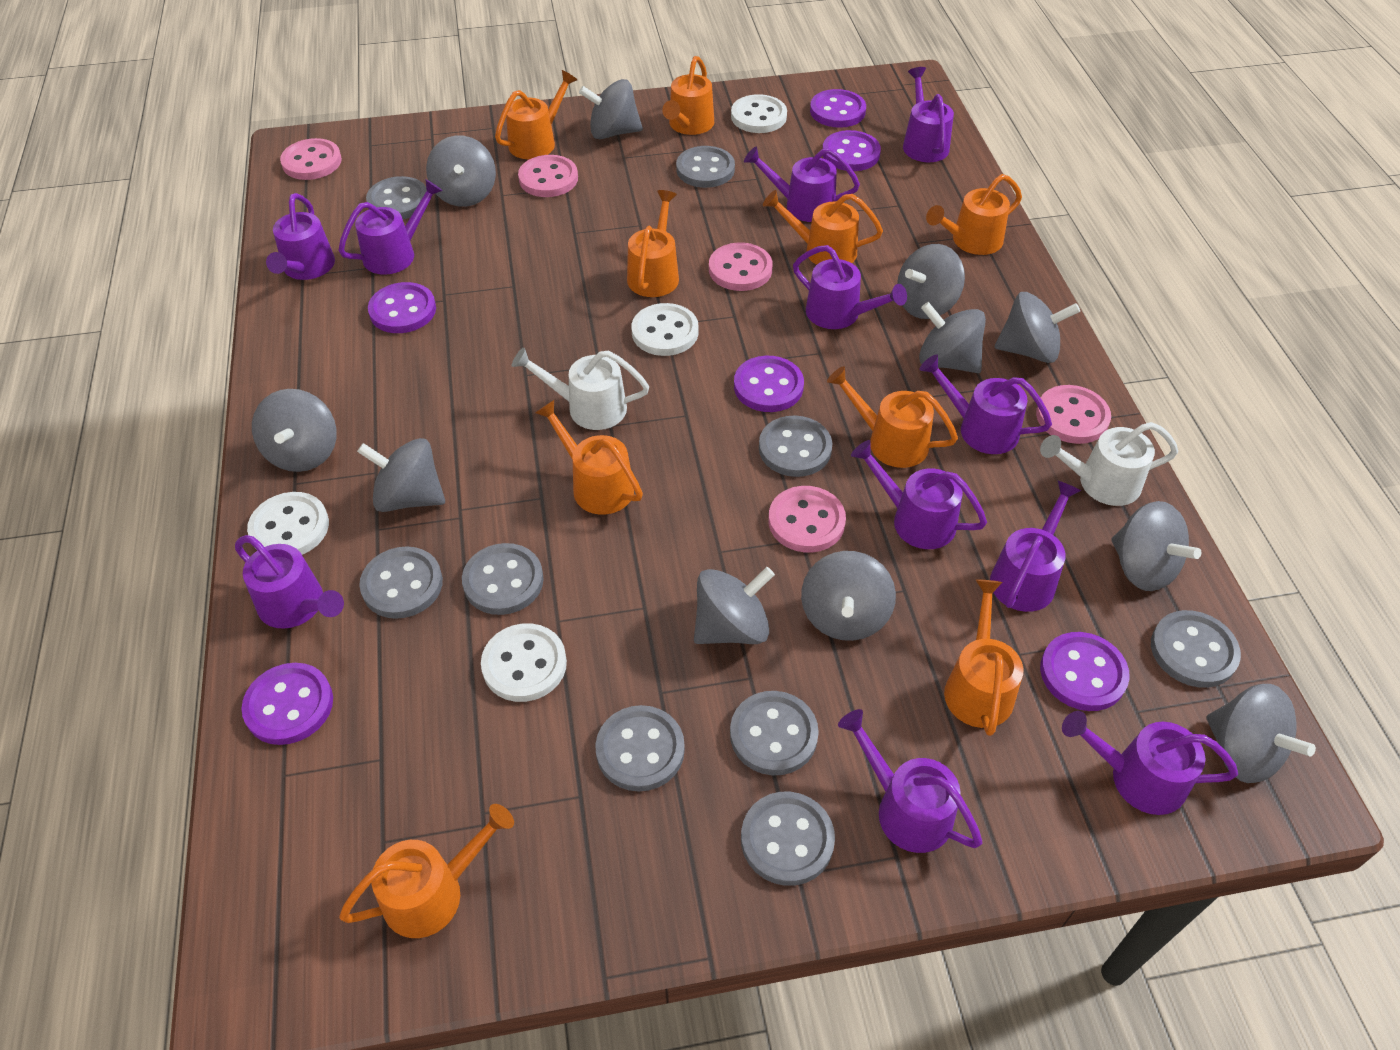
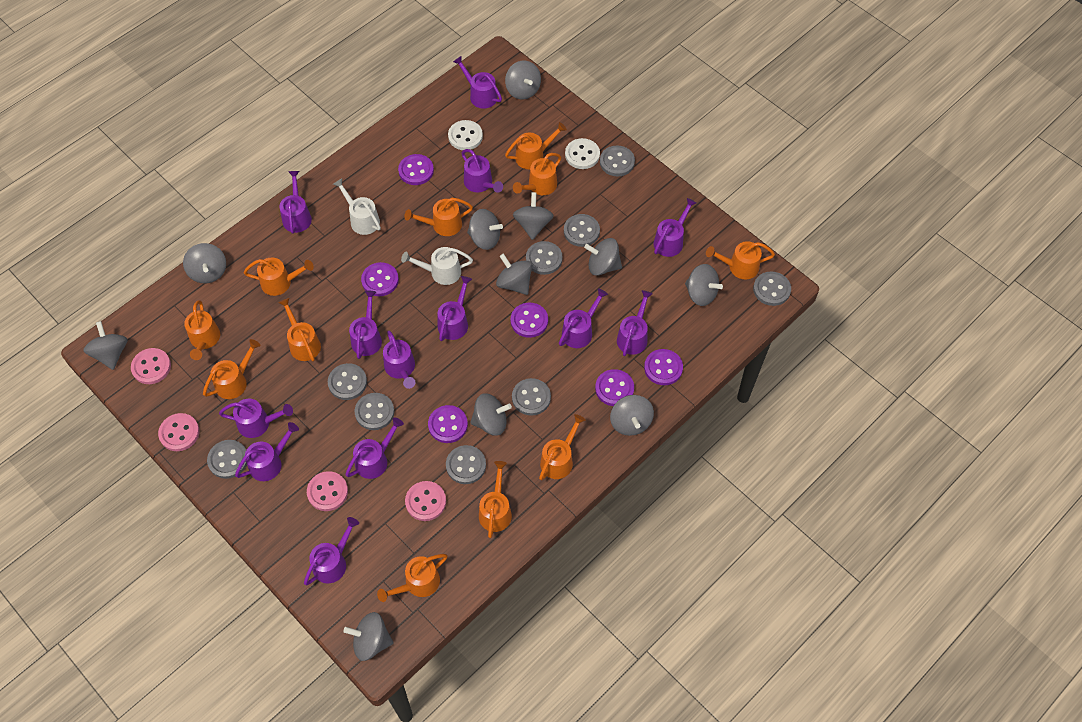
orange watering can: [339,804,514,938] [495,70,577,159] [535,400,643,515] [627,190,679,297] [662,56,714,135] [763,190,883,265] [827,366,958,468] [926,174,1022,255] [944,579,1023,736] = 9 -> [184,300,220,360] [203,339,261,399] [244,257,314,296] [278,298,321,362] [377,554,448,602] [404,198,473,236] [479,461,512,538] [505,122,567,169] [513,153,561,195] [539,414,586,480] [706,241,775,279] = 11
pink button: [280,138,342,180] [518,155,578,197] [709,243,773,291] [768,486,846,552] [1036,385,1111,444] = 5 -> [131,348,171,384] [158,413,200,451] [307,471,348,511] [405,481,446,521] = 4
purple watering can: [235,535,344,629] [266,193,335,280] [338,179,443,275] [744,147,860,222] [793,245,907,329] [838,709,982,853] [851,440,987,549] [903,67,954,162] [919,354,1052,454] [990,480,1082,612] [1062,711,1238,815] = 11 -> [219,399,293,438] [235,422,299,481] [279,171,312,234] [304,517,359,585] [345,417,404,479] [349,290,382,359] [383,331,415,389] [437,276,472,341] [453,56,502,108] [462,149,503,193] [559,288,608,348] [617,290,653,356] [654,198,696,257] = 13
white button: [247,492,329,555] [481,623,567,702] [631,303,699,356] [731,94,787,133] = 4 -> [448,120,483,150] [565,138,600,169] = 2

